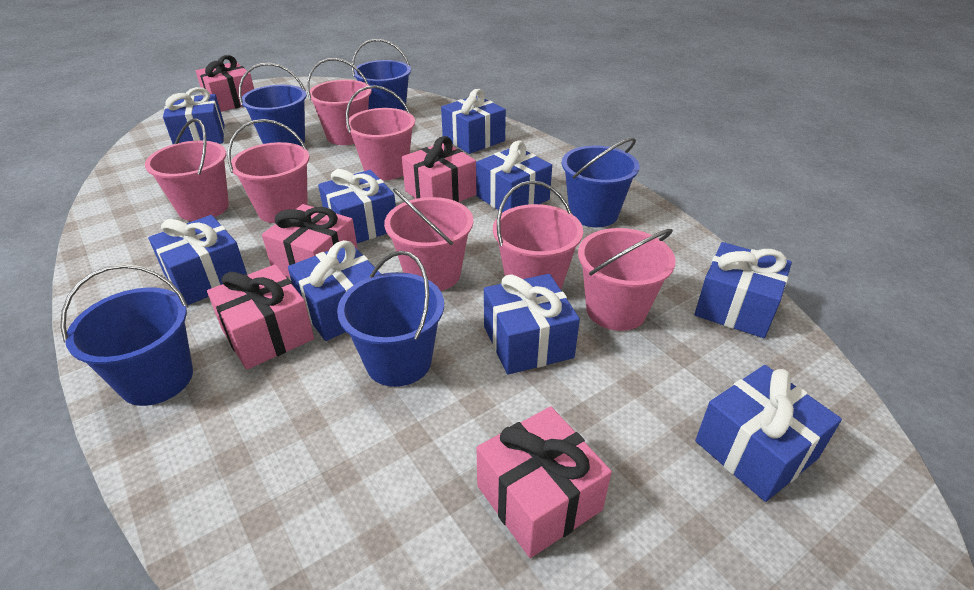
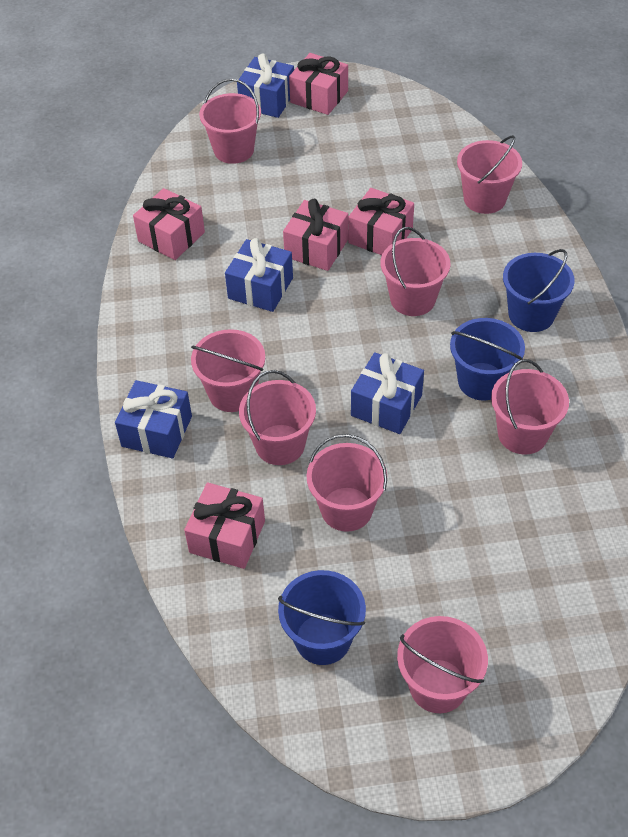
blue bucket: [60,264,193,406] [239,63,307,146] [337,251,444,387] [352,39,411,111] [562,138,640,227] = 5 -> [278,570,366,665] [450,318,525,400] [503,249,575,332] = 3
blue gift: [148,215,247,305] [163,87,225,144] [288,240,381,341] [318,169,396,243] [441,89,506,154] [476,141,552,213] [484,274,580,375] [694,242,792,338] [695,365,842,502] = 9 -> [115,380,192,458] [225,238,293,312] [237,53,294,118] [351,352,424,434] = 4
pink bucket: [145,118,229,221] [228,119,310,223] [307,58,371,145] [346,85,415,180] [384,188,473,291] [493,181,583,289] [578,228,676,331] = 7 -> [191,329,265,412] [199,79,261,164] [239,370,316,465] [307,434,387,532] [381,227,450,316] [397,616,488,713] [457,135,522,214] [491,359,569,454] = 8

